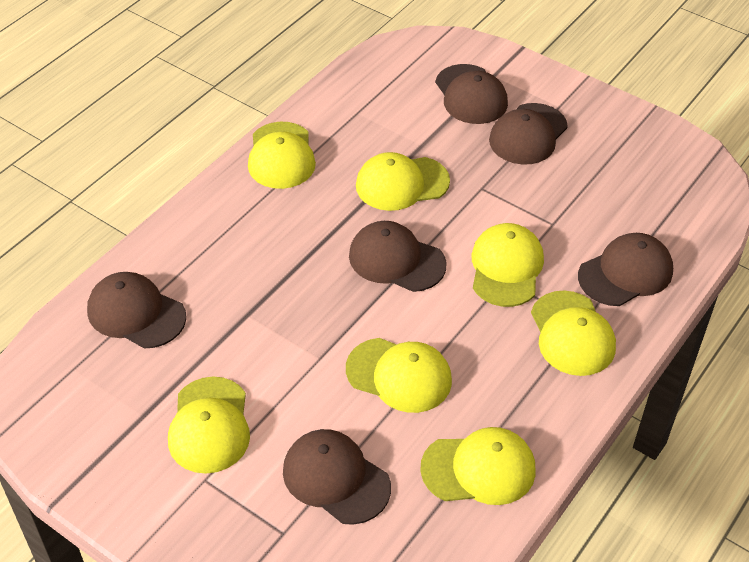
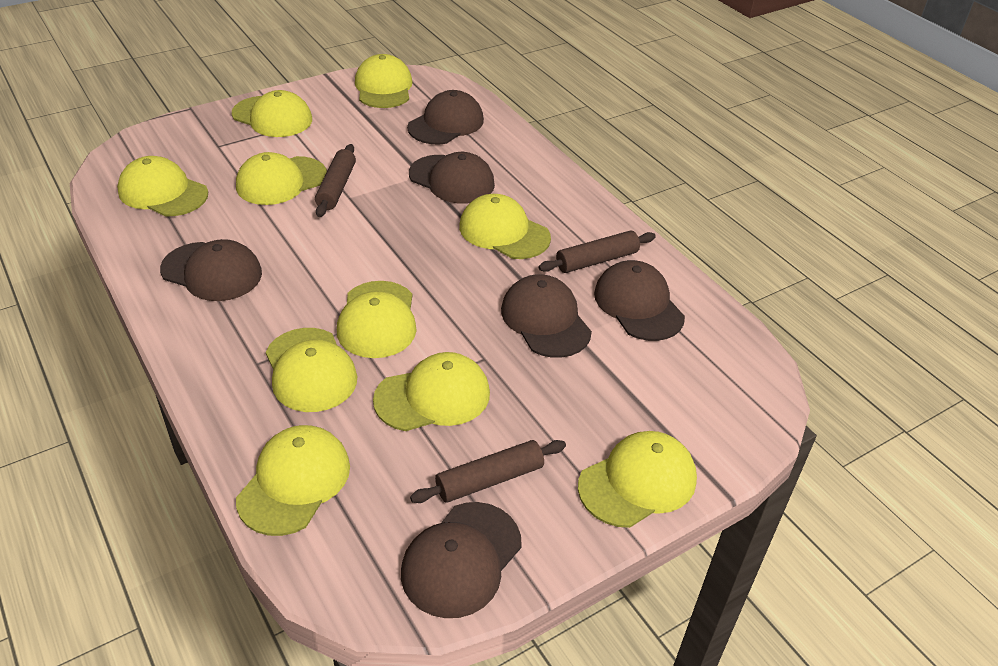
brown rolling pin: none = 0 -> [315,144,356,217] [410,440,566,503] [539,231,656,273] = 3
yellow cap: [168,377,250,474] [248,122,316,189] [346,338,452,413] [356,152,450,211] [420,427,536,505] [471,223,544,307] [531,291,616,376] = 7 -> [117,156,208,217] [232,90,312,137] [236,152,327,205] [236,425,350,536] [266,328,357,412] [337,281,417,358] [355,54,413,108] [373,352,490,431] [459,194,551,259] [578,431,697,528] = 10

